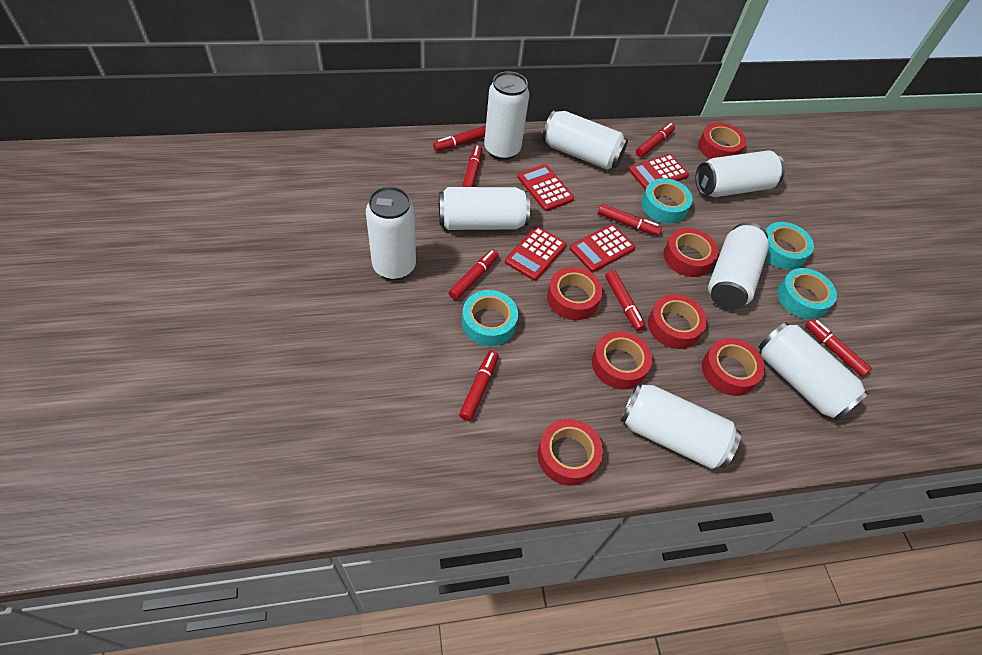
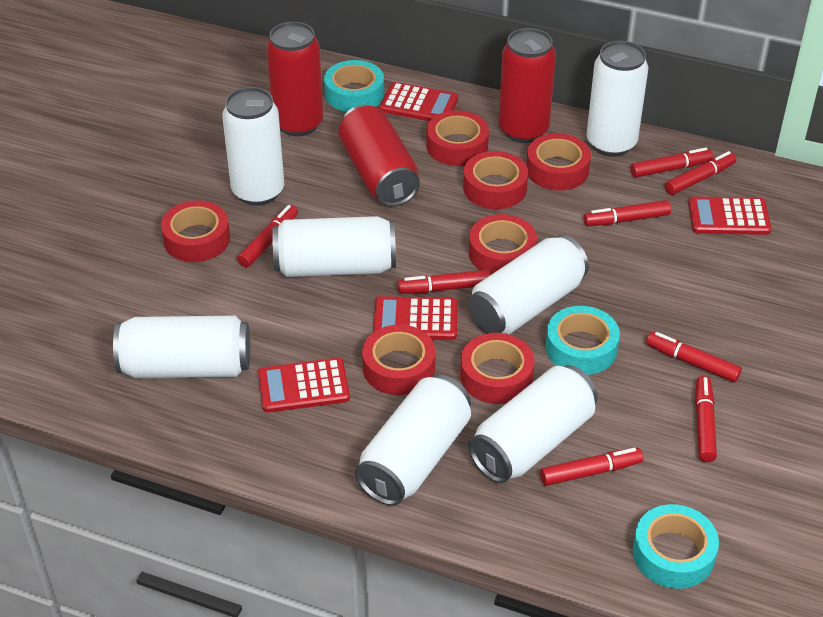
red can: none = 0 -> [266,22,323,136] [338,105,420,207] [499,28,556,143] = 3
turquoise tape: [462,290,518,346] [641,178,693,224] [765,222,814,270] [777,268,837,319] = 4 -> [324,60,384,112] [546,306,620,375] [633,504,719,589] = 3
white can: [366,186,416,280] [439,187,530,230] [484,71,529,160] [542,110,628,170] [620,383,741,469] [695,150,785,197] [708,223,769,310] [758,322,869,421] = 8 -> [113,315,250,378] [222,87,284,206] [272,216,396,277] [355,375,471,506] [468,235,589,334] [468,365,598,483] [586,41,648,157] = 7

